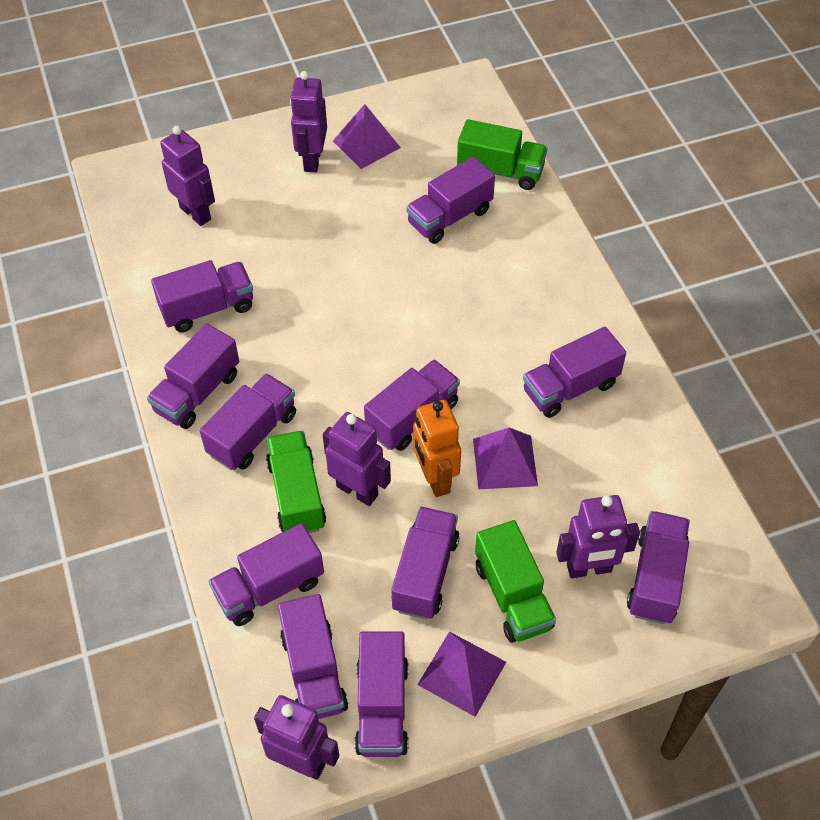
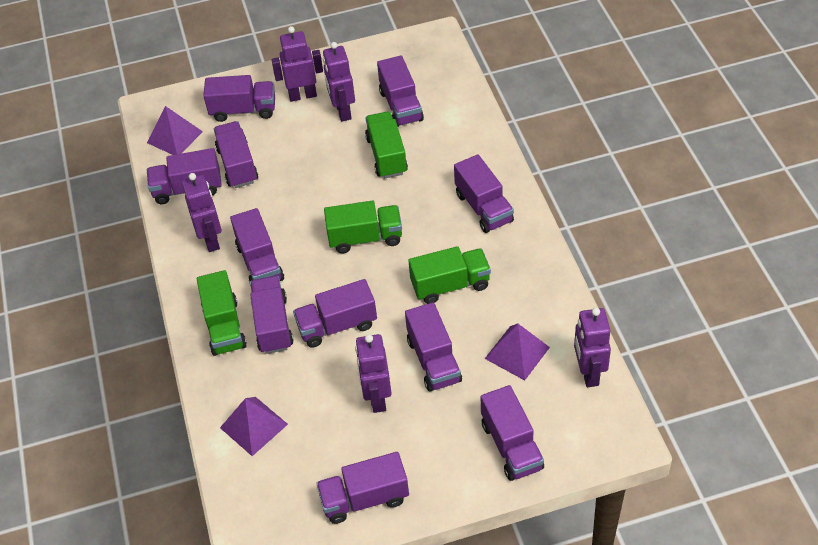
green truck: [266,431,326,533] [457,119,548,190] [475,520,556,643] = 3 -> [197,270,247,356] [324,201,402,253] [365,112,408,178] [408,246,491,304] = 4
orange robot: [413,400,461,497] = 1 -> none = 0

